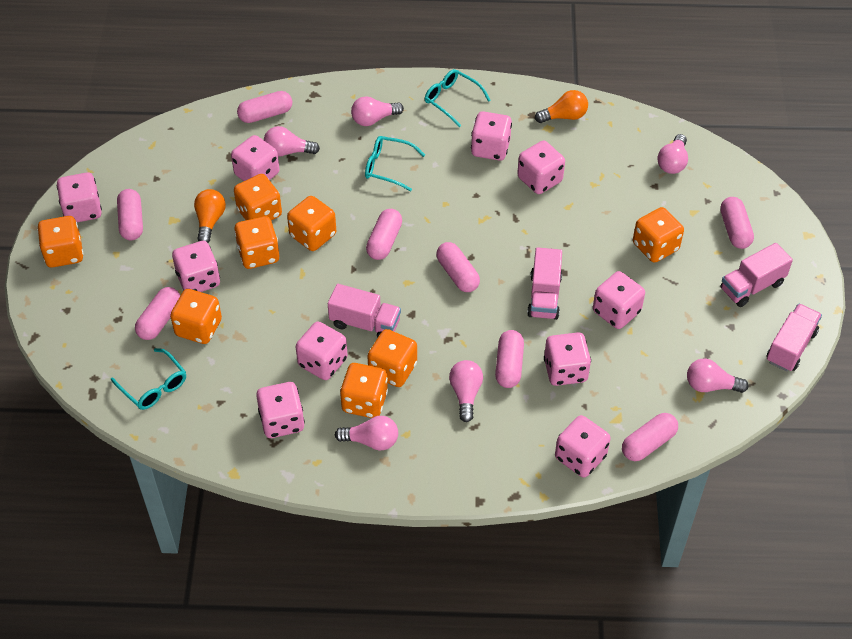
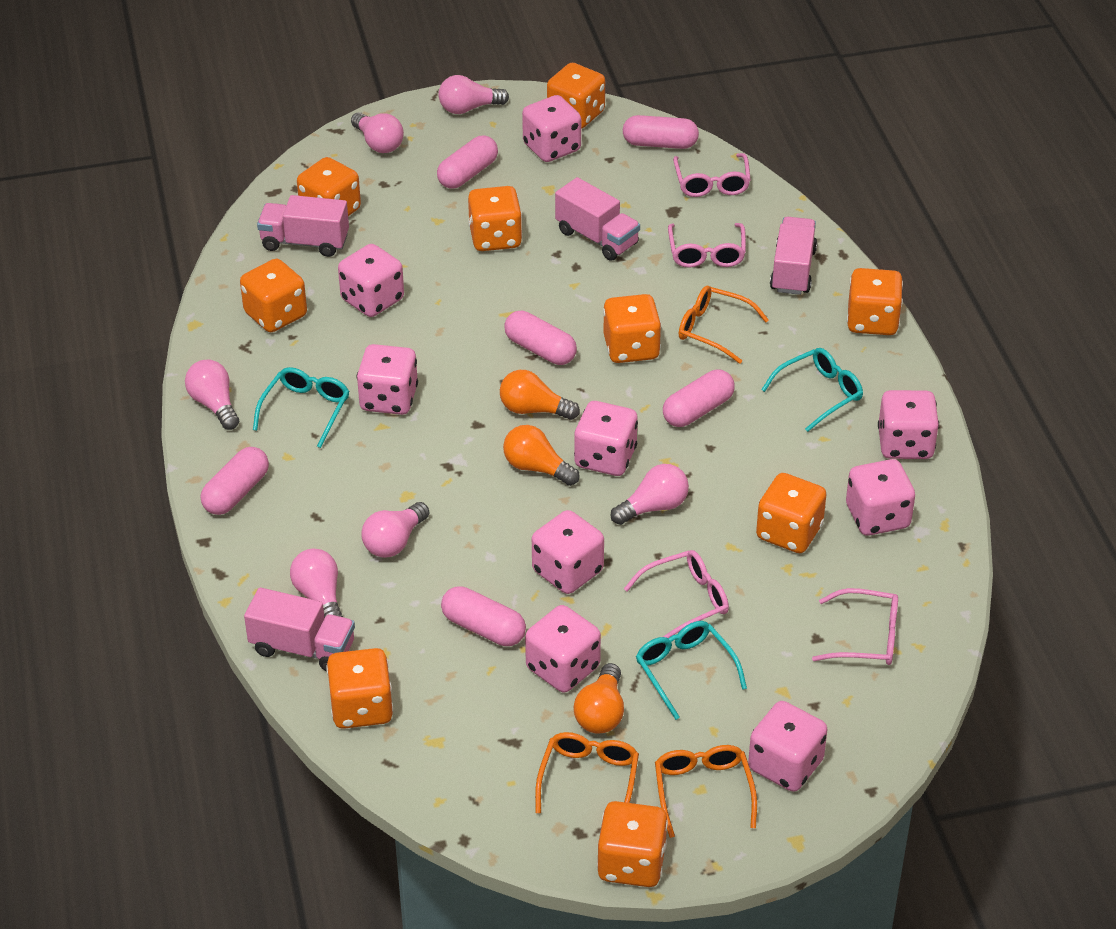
orange dice: [37,216,83,268] [170,289,222,344] [234,174,282,220] [234,216,279,269] [287,196,336,251] [340,363,388,418] [367,329,417,387] [633,207,684,263] = 8 -> [240,259,307,332] [297,157,361,216] [326,648,393,729] [468,186,522,251] [547,63,605,129] [597,801,668,887] [603,294,661,363] [756,473,827,553] [847,268,903,335] = 9
orange glasses: none = 0 -> [535,732,639,813] [655,745,757,838] [679,286,769,364] = 3
orange light bulb: [194,189,226,243] [535,90,588,123] = 2 -> [500,370,580,420] [503,425,580,486] [573,663,624,734] = 3
pink capsule: [117,189,143,240] [135,287,180,340] [237,91,292,123] [366,209,402,260] [436,242,480,292] [495,330,524,388] [622,413,678,461] [720,197,754,249] = 8 -> [201,447,269,515] [437,136,498,189] [441,586,526,646] [504,311,577,365] [623,115,699,149] [663,369,735,427] = 6
pink dice: [57,172,102,222] [172,241,220,292] [231,135,280,181] [256,382,305,438] [296,322,348,380] [471,111,512,161] [517,141,565,194] [544,332,591,386] [555,415,611,477] [593,271,645,329] = 10 -> [338,244,404,317] [357,344,418,415] [522,95,581,162] [525,605,601,692] [532,510,604,594] [574,401,638,476] [748,701,827,792] [846,459,915,536] [878,390,939,459] = 9
pink glasses: none = 0 -> [624,550,729,638] [668,223,746,268] [673,153,751,197] [812,588,898,665] = 4

